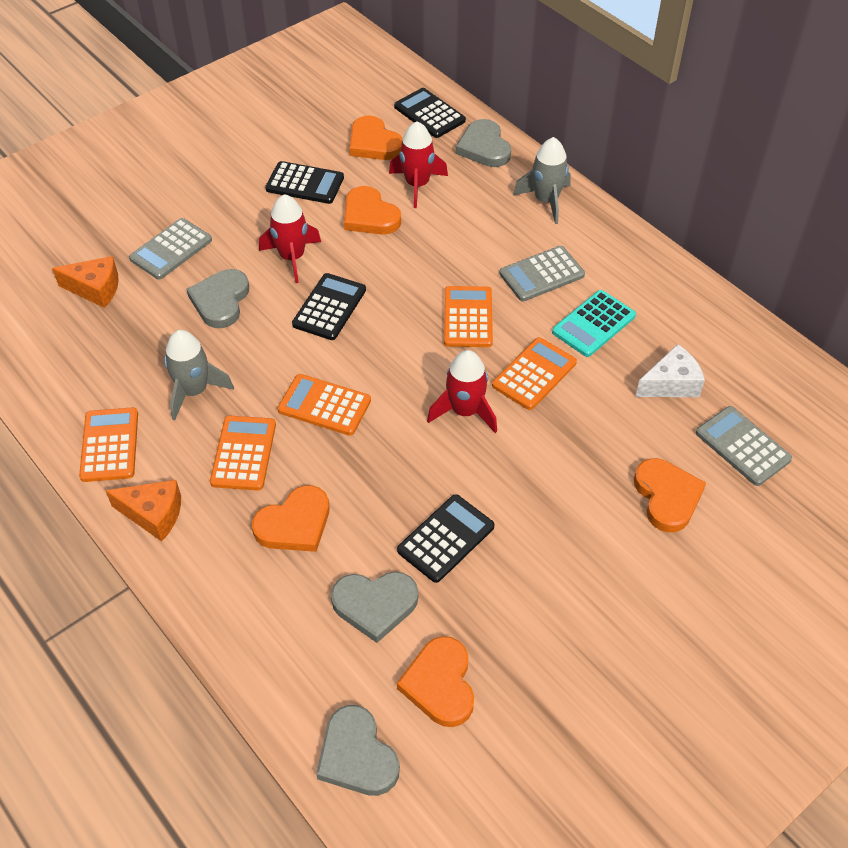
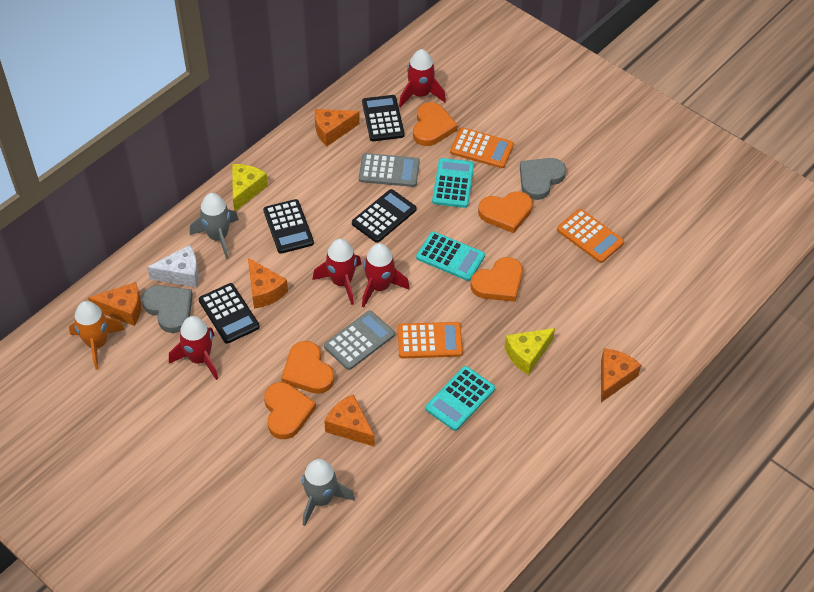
grey calculator: [129,218,212,280] [499,246,585,302] [696,406,792,486] = 3 -> [324,310,395,370] [359,153,420,187] = 2
grey heart: [187,269,249,328] [316,705,400,796] [331,572,418,643] [456,119,511,167] = 4 -> [142,285,193,333] [520,158,566,200] = 2
orange calculator: [79,407,138,482] [210,416,276,491] [278,374,371,436] [444,286,493,347] [492,337,577,410] = 5 -> [397,322,463,359] [450,128,514,168] [557,209,624,263] = 3
orange cheese: [52,256,119,308] [105,480,181,542] = 2 -> [88,282,141,326] [248,258,288,309] [315,109,360,147] [324,394,375,447] [601,348,641,402] = 5
orange rocket: none = 0 -> [69,301,125,370] = 1
red rocket: [259,194,321,283] [389,121,448,208] [427,350,497,433] = 3 -> [169,316,218,380] [313,239,361,305] [362,243,410,307] [399,49,446,107] = 4
turquoise calculator: [552,290,636,357] = 1 -> [416,232,485,281] [425,366,495,431] [432,158,474,208] = 3
yellow cheese: none = 0 -> [232,164,268,211] [505,328,555,375] = 2

